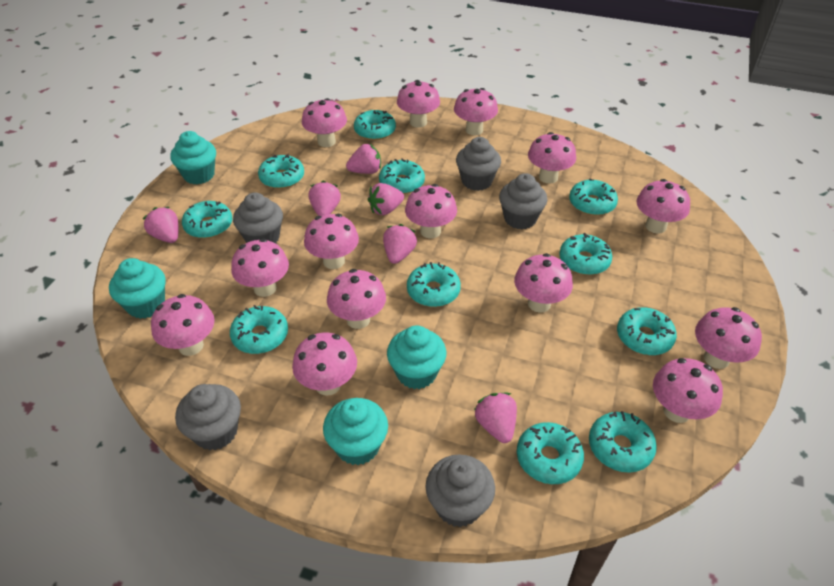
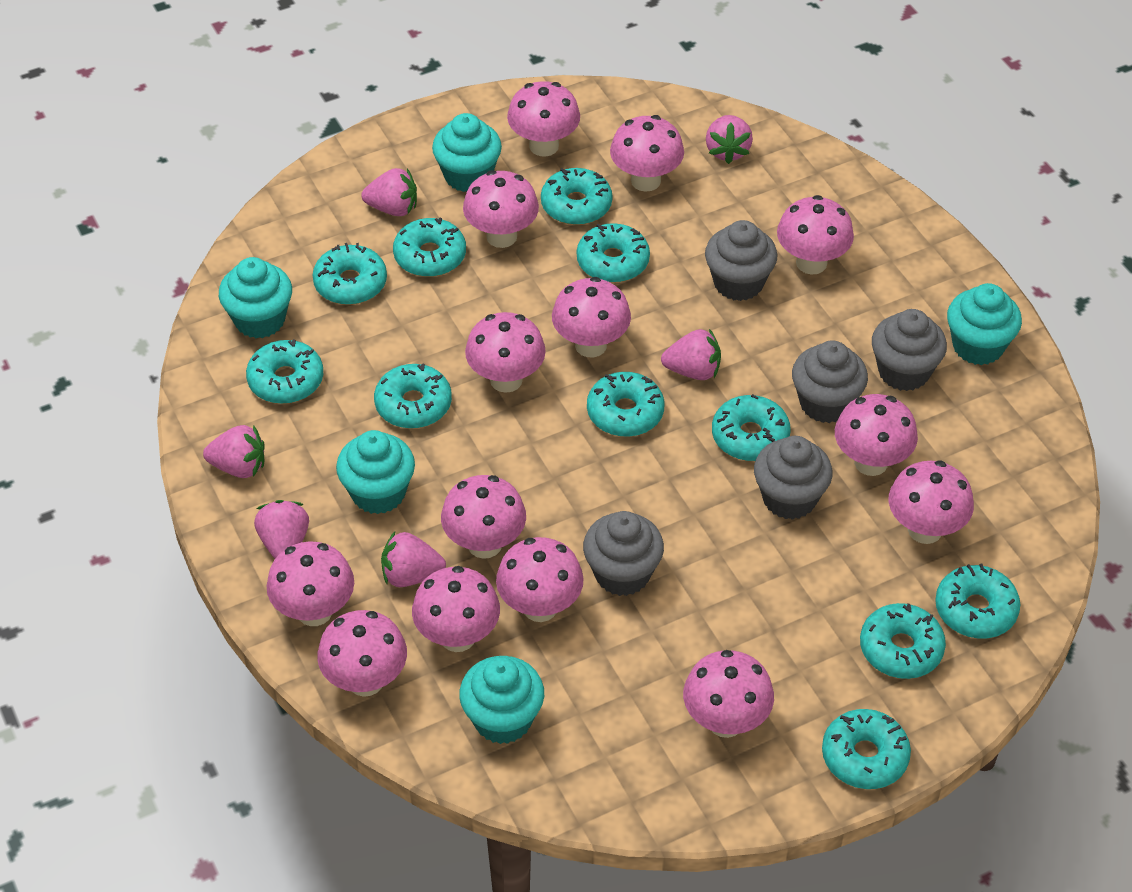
turquoise cupcake: [109,258,166,319] [170,131,216,184] [323,398,388,465] [387,325,446,389] = 4 -> [219,257,292,338] [336,430,415,514] [432,113,502,192] [459,656,544,744] [947,283,1022,365] = 5

